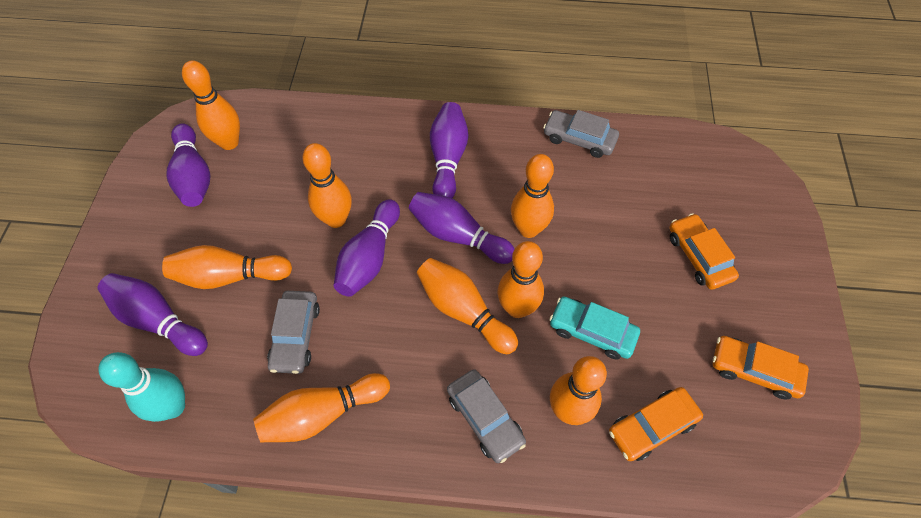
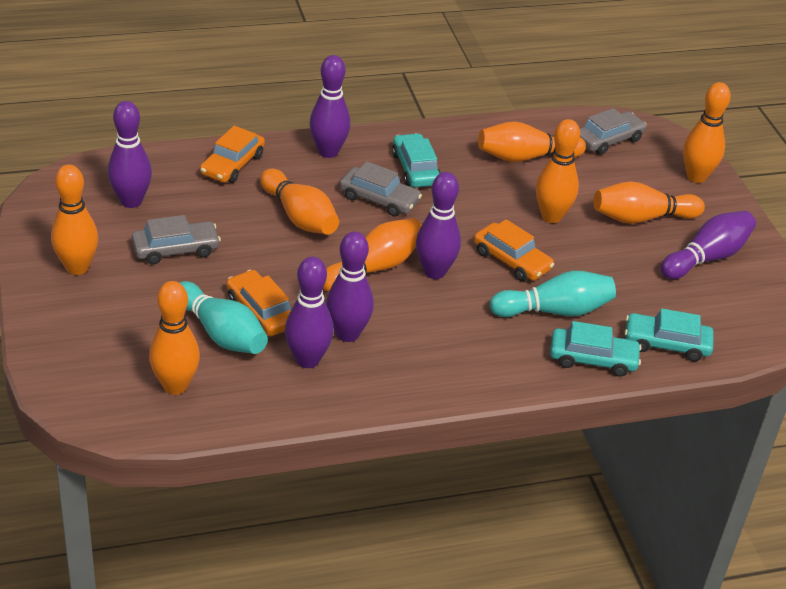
purple bowling pin: [98,273,208,356] [166,123,211,207] [334,199,400,297] [409,192,514,264] [430,102,468,198] = 5 -> [108,101,152,208] [285,257,334,368] [309,55,351,158] [326,231,374,342] [416,172,461,279] [661,211,756,279] = 6
turquoise bowling pin: [99,352,185,422] = 1 -> [179,281,268,354] [490,271,616,317] = 2
turquoise car: [549,297,640,360] = 1 -> [392,133,441,188] [550,321,642,377] [625,308,714,361] = 3

